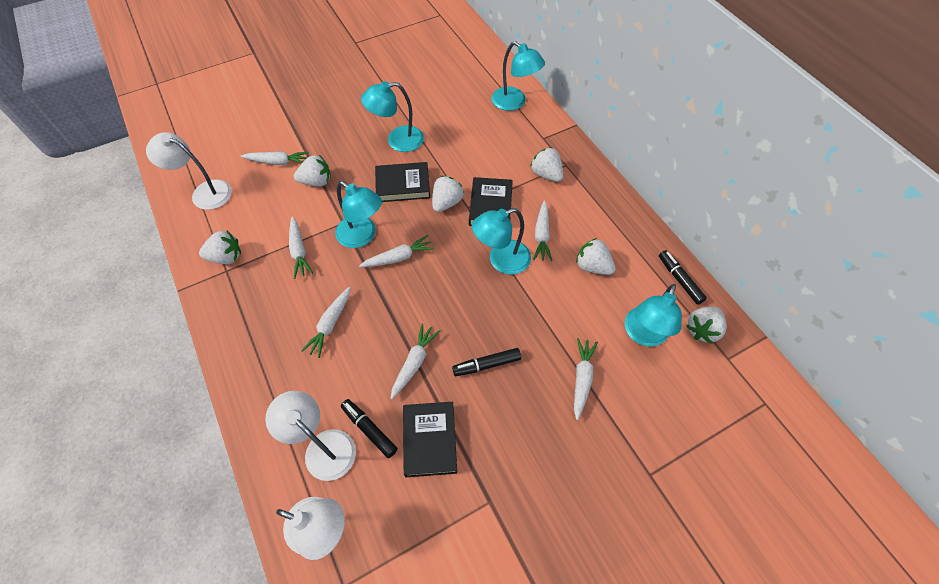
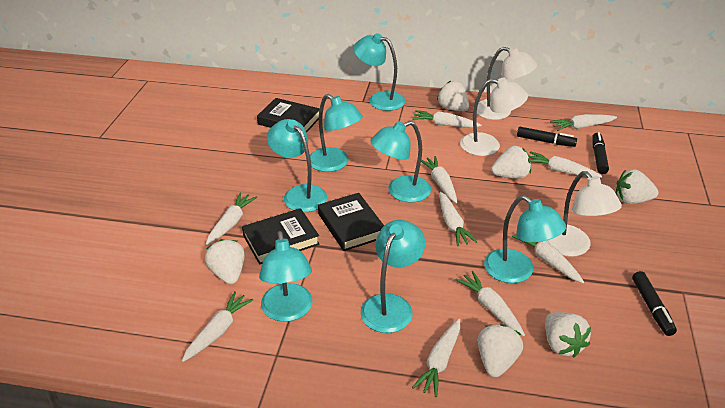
turquoise lamp: [335,181,382,248] [361,81,424,152] [472,208,531,275] [492,41,545,111] [625,284,682,347] = 5 -> [259,231,312,322] [267,119,327,212] [310,94,363,172] [353,33,405,111] [361,220,425,333] [371,121,431,203] [484,195,566,283] = 7
white carrot: [241,151,309,165] [289,216,313,279] [301,287,351,358] [359,235,434,267] [390,323,440,399] [533,201,552,261] [574,338,598,420] = 7 -> [182,291,253,362] [206,192,257,245] [412,110,482,128] [412,319,461,397] [421,156,457,203] [439,192,477,246] [455,271,525,336] [512,235,584,283] [529,151,602,178] [550,114,617,131] = 10

